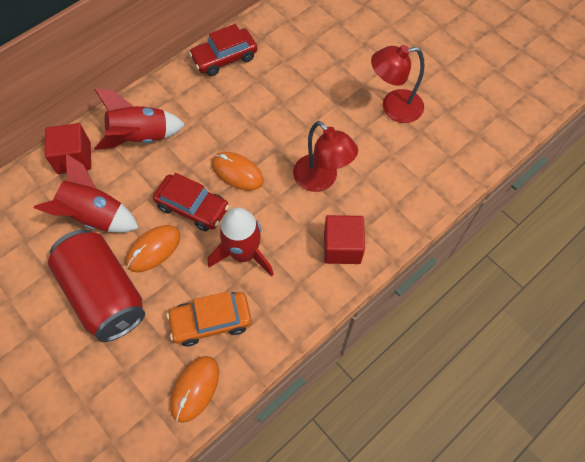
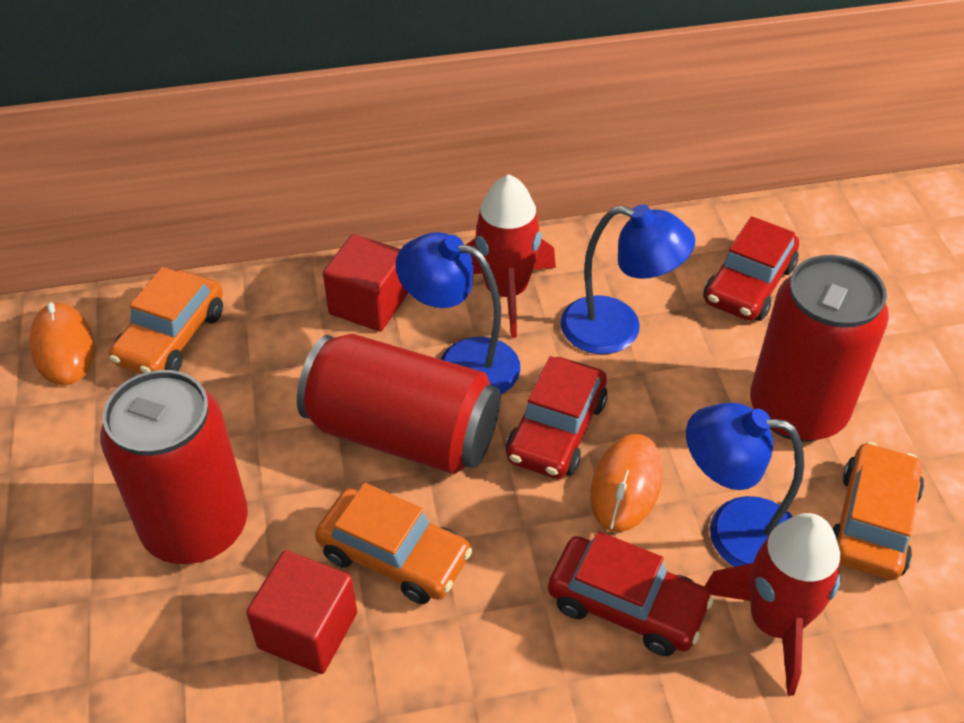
blue lamp: none = 0 -> [396,232,520,394] [560,204,695,354] [686,403,804,567] = 3
orange car: [167,291,252,346] = 1 -> [109,267,223,374] [315,483,472,604] [833,442,924,580] = 3
orange mouse: [126,225,180,272] [170,356,219,423] [212,152,264,191] = 3 -> [29,302,95,385] [590,434,663,532] = 2
red can: [48,229,145,342] = 1 -> [100,370,248,564] [297,334,501,474] [750,255,889,442] = 3
red car: [153,173,229,231] [189,24,257,76] = 2 -> [506,356,608,479] [548,531,714,656] [703,216,799,321] = 3
red lamp: [293,121,358,192] [371,45,424,123] = 2 -> none = 0
red rocket: [34,154,139,233] [94,88,185,150] [208,207,274,276] = 3 -> [466,174,556,338] [704,513,841,696] = 2

